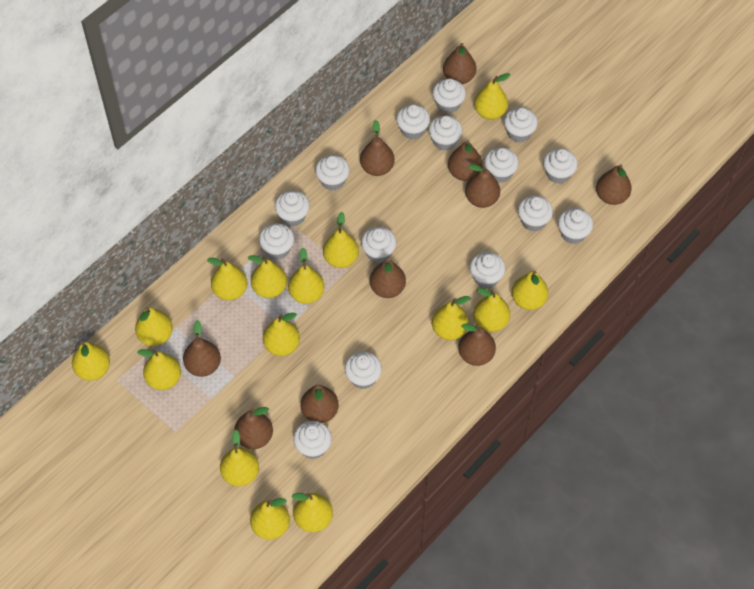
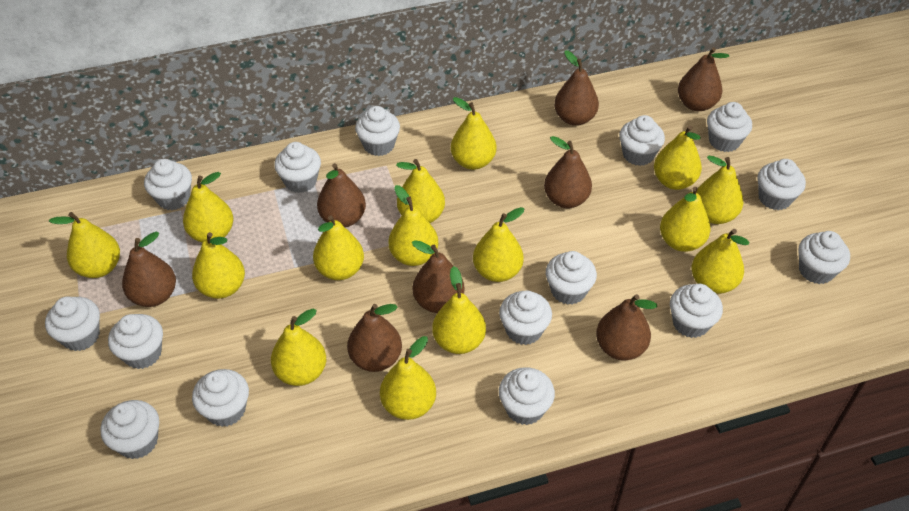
brown pear: [183,320,221,377] [234,407,273,449] [300,385,339,423] [360,120,395,176] [370,259,406,298] [443,43,476,84] [448,140,483,181] [458,324,496,366] [465,164,500,208] [596,164,632,205] = 10 -> [122,232,176,307] [317,163,366,228] [347,304,402,372] [412,240,464,313] [544,136,592,208] [554,50,599,126] [596,294,657,360] [678,47,729,111] = 8

